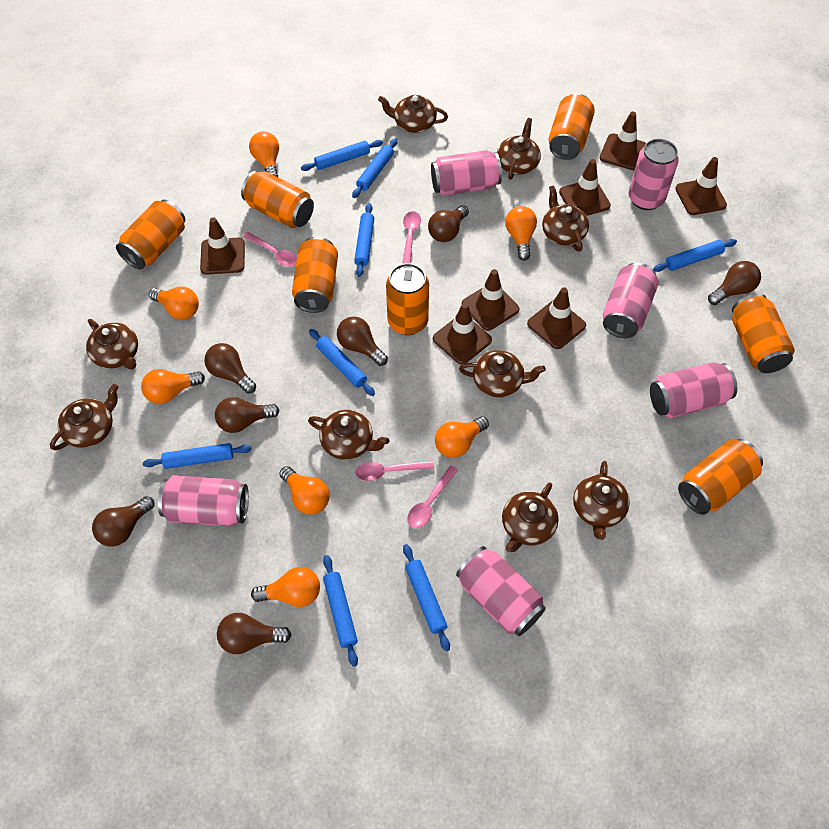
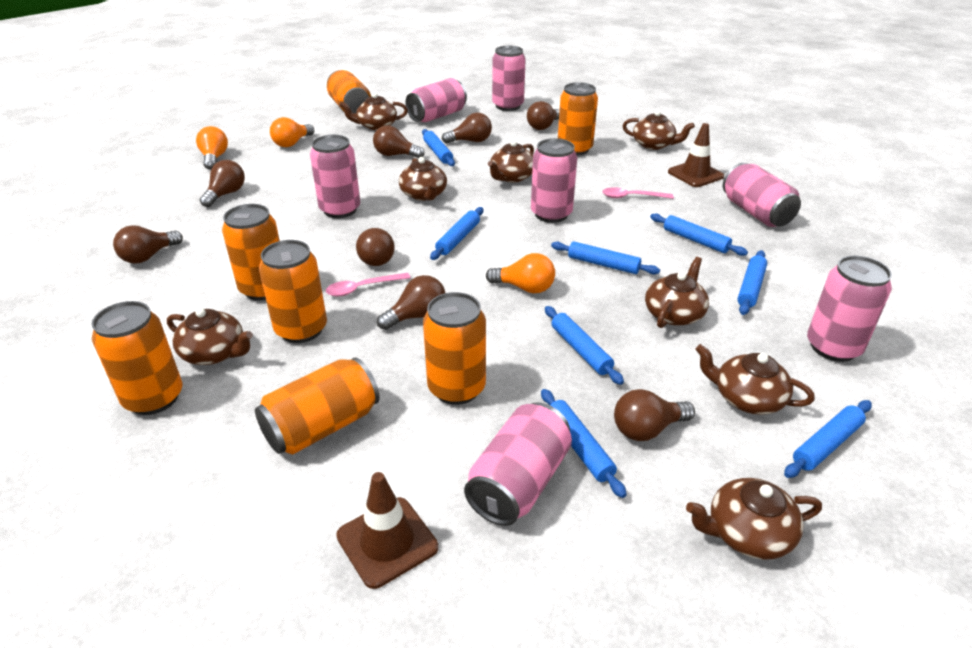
brown light bulb: [92,496,155,546] [204,343,256,394] [215,397,279,433] [217,613,291,654] [337,317,388,366] [428,205,469,242] [708,261,761,305] = 7 -> [113,225,183,264] [200,160,245,207] [356,228,394,266] [373,125,425,158] [377,275,445,330] [442,113,492,144] [527,101,559,130] [614,389,695,441] = 8
brown teapot: [50,384,119,450] [86,319,138,369] [308,410,389,460] [378,95,448,133] [459,350,546,397] [497,118,541,180] [502,482,559,552] [542,185,589,252] [573,461,630,540] = 9 -> [167,308,253,365] [339,93,408,130] [399,157,447,201] [488,140,534,182] [623,110,695,150] [645,257,709,328] [686,478,822,559] [695,344,815,415] = 8
brown traffic cone: [200,218,245,275] [433,303,492,365] [462,269,519,331] [527,288,586,349] [559,159,611,216] [600,112,646,170] [675,157,727,215] = 7 -> [336,472,438,589] [668,123,724,187] = 2
orange light bulb: [141,369,205,404] [149,287,199,320] [249,131,279,177] [251,567,320,607] [279,466,330,515] [435,416,489,458] [505,206,537,261] = 7 -> [196,126,228,170] [270,117,314,147] [486,253,555,293] = 3
pink can: [158,475,249,526] [431,150,502,196] [456,546,546,636] [603,263,659,338] [629,139,679,210] [650,362,737,418] = 6 -> [310,135,360,218] [405,78,467,122] [464,403,572,526] [492,46,526,111] [531,138,577,223] [723,163,801,227] [807,256,892,362] = 7
pink spoon: [243,232,297,267] [355,460,434,481] [402,211,421,264] [407,465,458,528] = 4 -> [326,272,410,296] [602,187,674,199] = 2

